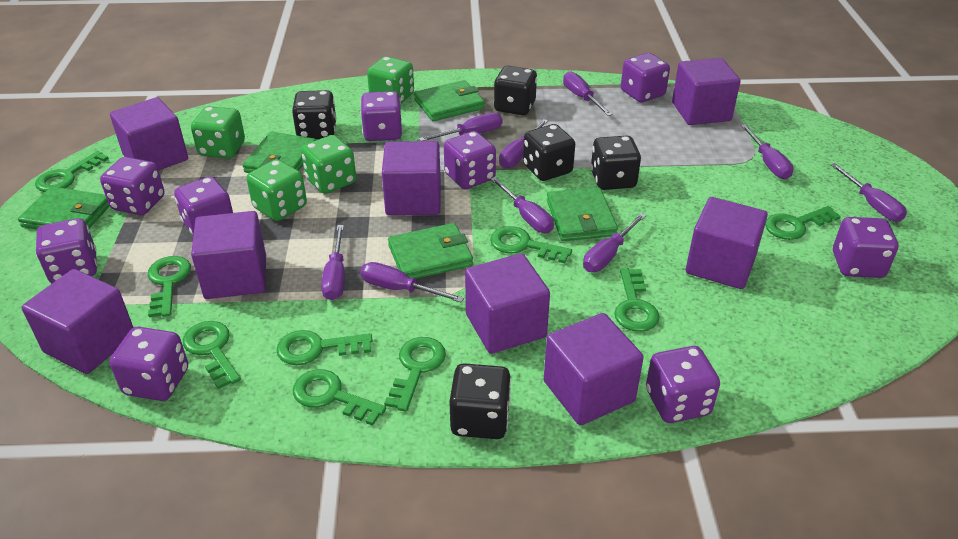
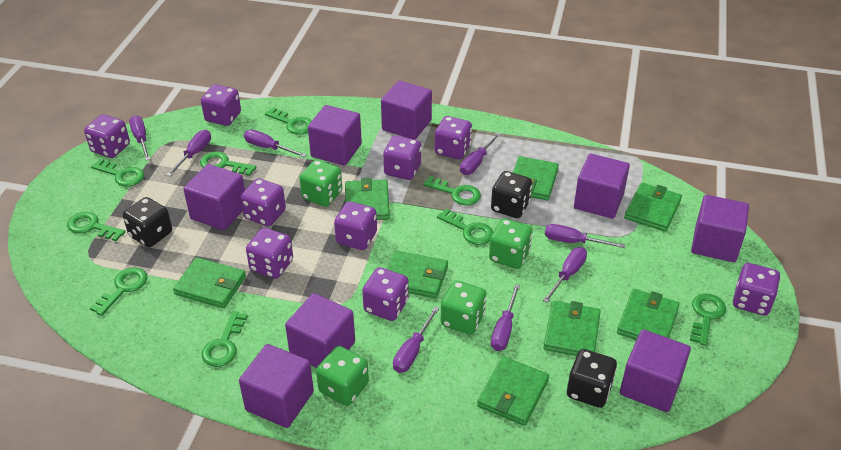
black dice: [292,90,337,139] [449,363,511,439] [494,66,537,115] [523,124,575,181] [591,136,641,190] = 5 -> [123,197,172,247] [491,171,532,218] [567,349,617,408] = 3
green wallet: [18,187,110,230] [242,132,316,173] [388,223,473,279] [414,80,485,121] [547,187,618,241] = 5 -> [173,257,246,308] [345,178,390,220] [387,250,448,298] [477,356,549,426] [513,156,559,201] [543,301,601,356] [617,289,680,340] [624,182,682,232] = 8
purple screwdriver: [321,225,345,300] [360,262,464,302] [419,113,503,141] [490,177,554,233] [499,119,548,168] [563,71,613,116] [583,213,646,272] [741,124,794,179] [830,163,907,222] = 9 -> [129,115,150,160] [166,130,211,176] [244,130,307,157] [393,307,439,373] [460,132,501,175] [491,284,520,351] [543,247,587,303] [545,224,625,248] = 8

